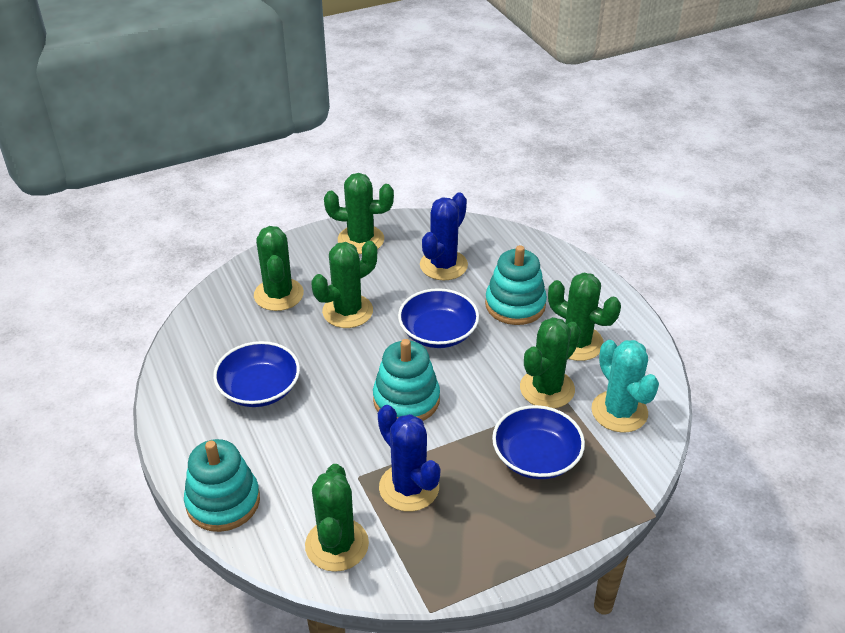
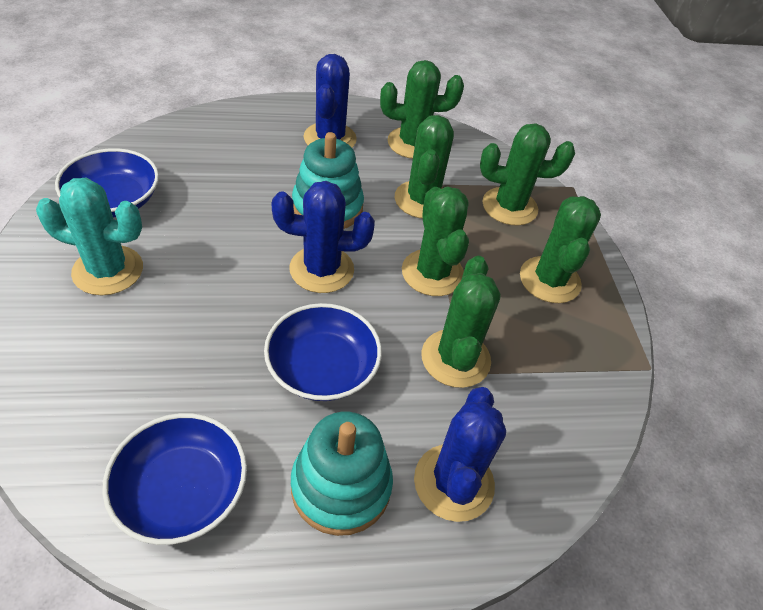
blue cactus: [378,405,440,512] [420,193,468,280] = 2 -> [271,181,375,293] [304,54,357,148] [414,387,506,522] = 3
turquoise stacking toy: [184,439,260,532] [373,339,440,421] [485,245,547,325] = 3 -> [291,412,393,536] [292,132,364,229] = 2

